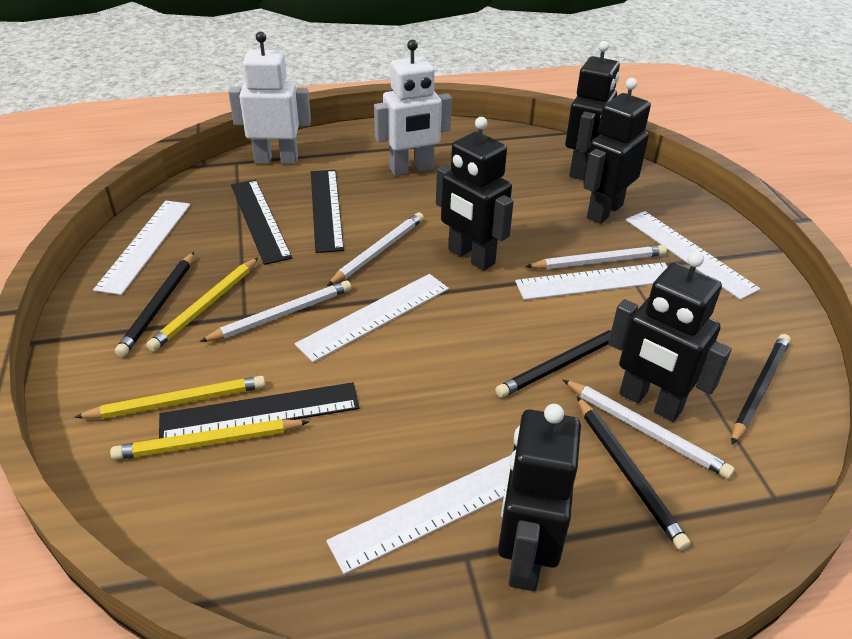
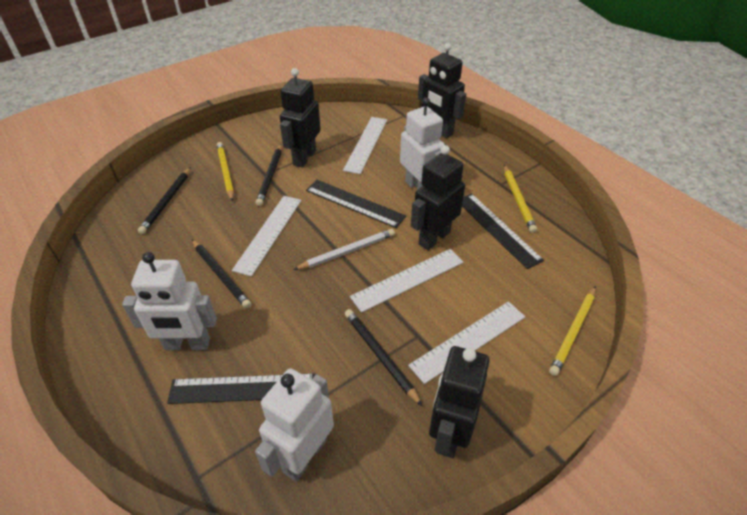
black robot: [436,117,514,271] [498,404,581,591] [565,41,620,180] [583,78,651,224] [608,251,732,422] = 5 -> [280,68,321,168] [411,145,465,250] [418,43,466,138] [429,346,490,458] = 4
white pencil: [199,280,351,342] [327,212,424,286] [525,245,667,269] [563,380,735,479] = 4 -> [293,229,395,270] = 1
white robot: [228,32,311,164] [374,40,452,176] = 2 -> [122,252,217,350] [255,368,334,482] [400,97,445,190] = 3
white ruler: [93,201,190,295] [295,274,449,362] [326,455,511,574] [515,262,668,300] [626,211,761,300] = 5 -> [232,196,302,277] [343,117,387,174] [350,249,463,313] [408,301,525,384] = 4

